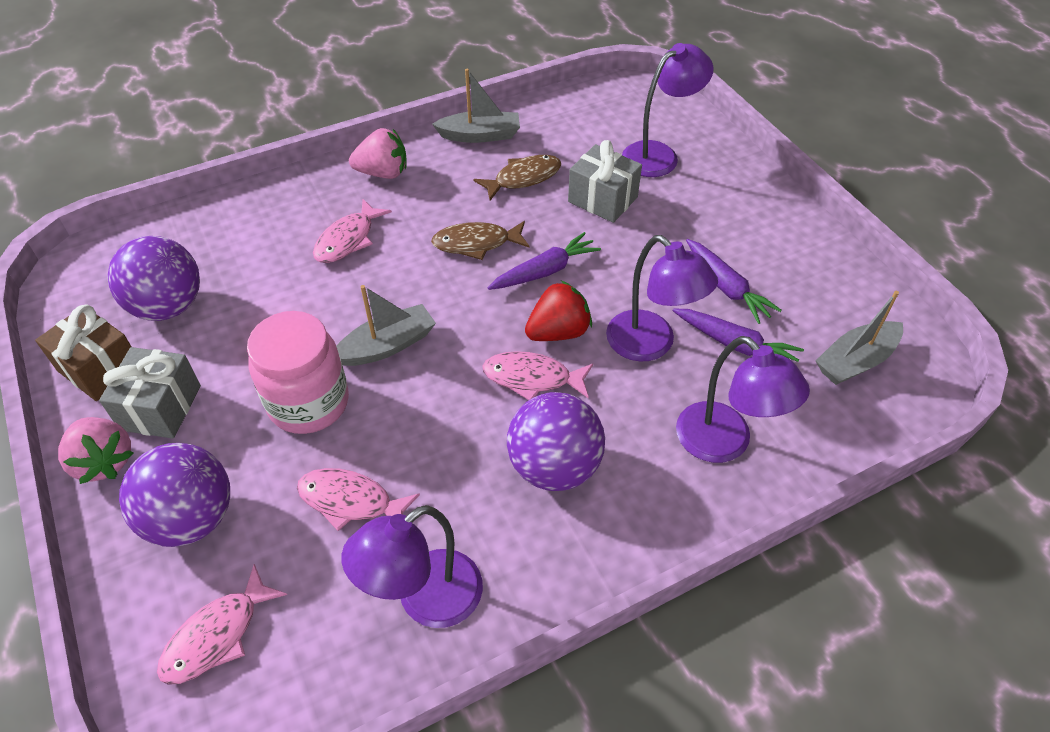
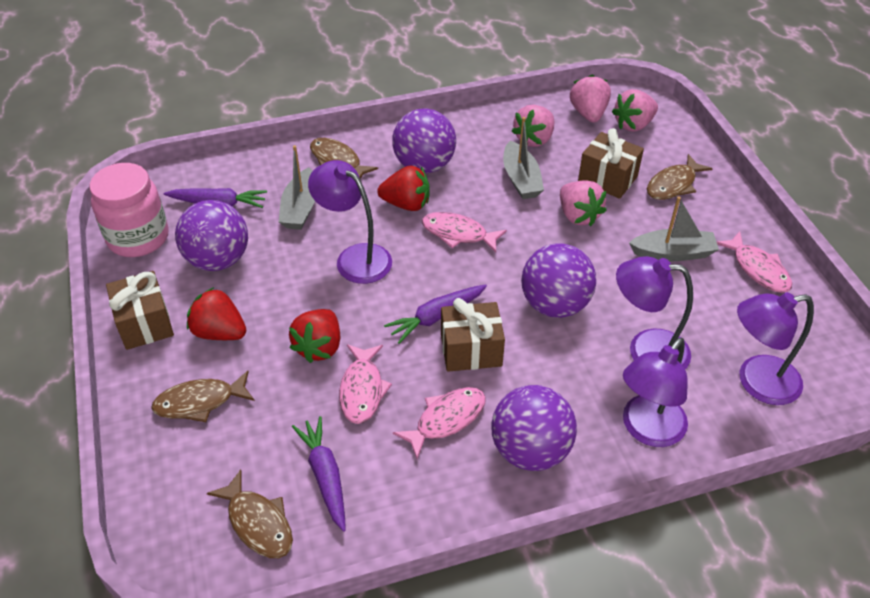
brown fish: [431,221,530,260] [473,155,561,200] = 2 -> [151,371,255,422] [207,470,293,558] [310,138,378,179] [647,154,713,200] = 4
brown gift: [35,305,131,401] = 1 -> [106,271,174,350] [441,298,505,372] [578,128,644,199] = 3
grey gift: [99,347,201,439] [568,140,642,223] = 2 -> none = 0
pink strawberry: [58,417,134,484] [349,128,407,179] = 2 -> [512,105,554,147] [560,180,607,226] [570,74,611,123] [612,89,658,132] = 4
purple ball: [107,236,200,321] [119,443,230,547] [507,392,605,491] = 3 -> [175,200,248,271] [392,108,456,173] [491,385,577,471] [521,244,596,318] = 4
red strawberry: [525,280,592,341] = 1 -> [187,287,246,340] [289,309,340,363] [377,166,430,211] = 3

